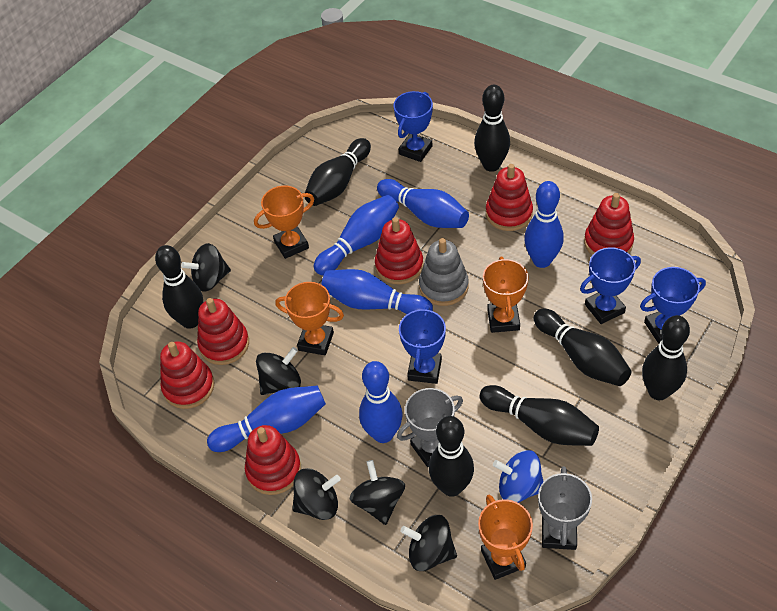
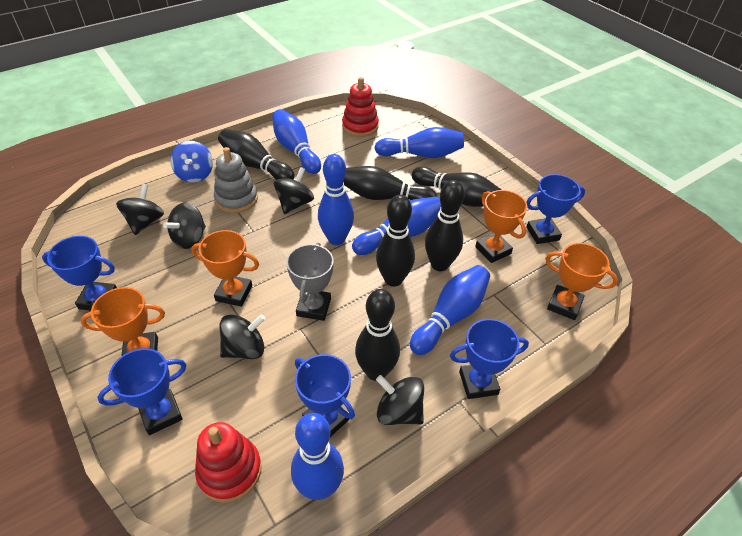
black bowling pin: [155,245,203,329] [305,138,371,206] [429,416,474,497] [474,85,510,172] [479,385,599,446] [534,309,631,386] [642,315,690,400] = 7 -> [218,129,295,180] [343,166,437,200] [355,289,400,381] [376,195,415,287] [412,167,502,207] [425,180,465,271] = 6
blue trophy: [393,91,433,162] [399,306,446,384] [580,247,641,324] [640,267,706,344] = 4 -> [42,236,117,311] [97,348,186,435] [295,354,355,437] [450,319,529,399] [526,174,585,244] = 5
grey trophy: [397,388,463,467] [538,466,592,550] = 2 -> [286,243,334,321] = 1
red stacking toy: [160,341,214,409] [197,298,249,365] [245,425,301,495] [375,217,424,284] [486,164,533,231] [584,193,634,255] = 6 -> [195,422,262,503] [342,77,379,137] = 2

